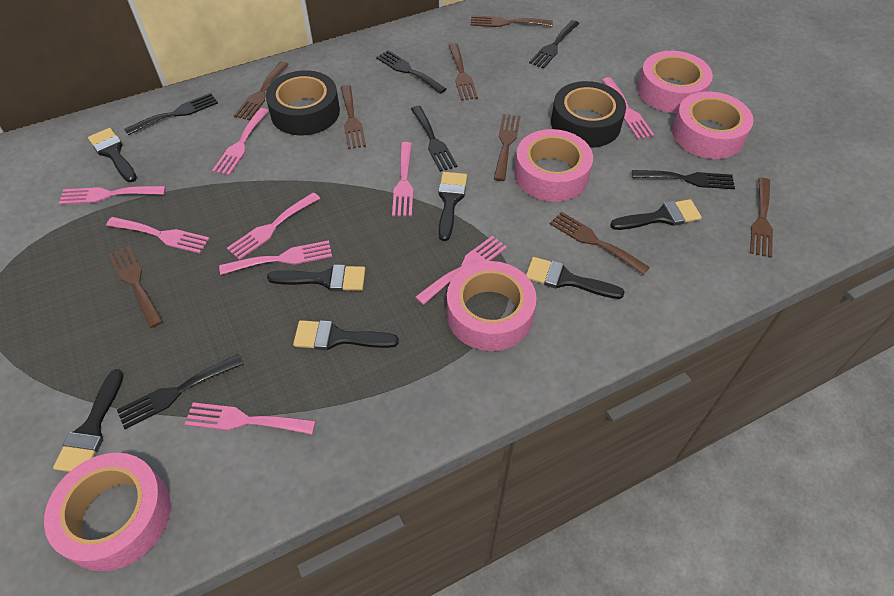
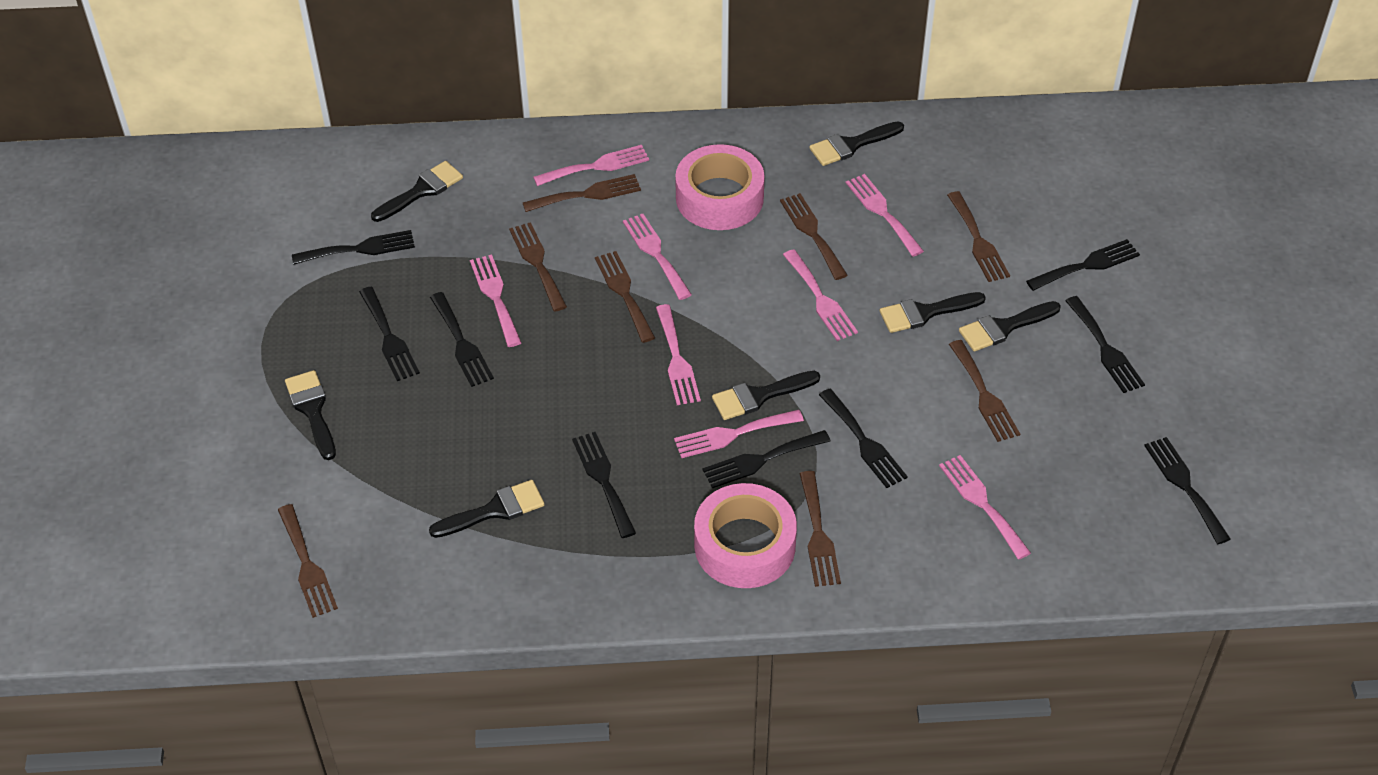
black fork: [117,354,244,429] [124,93,218,135] [376,50,446,94] [411,106,457,172] [529,20,580,69] [632,170,735,189] = 6 -> [292,230,415,265] [359,287,420,381] [430,292,494,387] [572,432,636,538] [703,430,831,488] [819,389,908,488] [1026,239,1140,291] [1065,296,1145,393] [1144,437,1231,544] = 9
black tape: [266,70,340,135] [551,81,626,148] = 2 -> none = 0
pink fork: [59,186,166,205] [106,217,210,254] [185,402,316,434] [212,108,269,175] [219,240,332,275] [227,192,320,260] [392,142,413,216] [415,236,507,305] [602,77,654,139] = 9 -> [470,254,521,347] [533,145,649,186] [623,214,692,300] [656,304,701,405] [674,410,804,458] [783,249,858,341] [846,174,924,257] [939,455,1031,560] = 8
pink tape: [44,453,171,571] [447,261,537,351] [514,129,593,202] [637,51,713,113] [672,91,753,159] = 5 -> [675,144,765,230] [694,483,797,588] = 2

